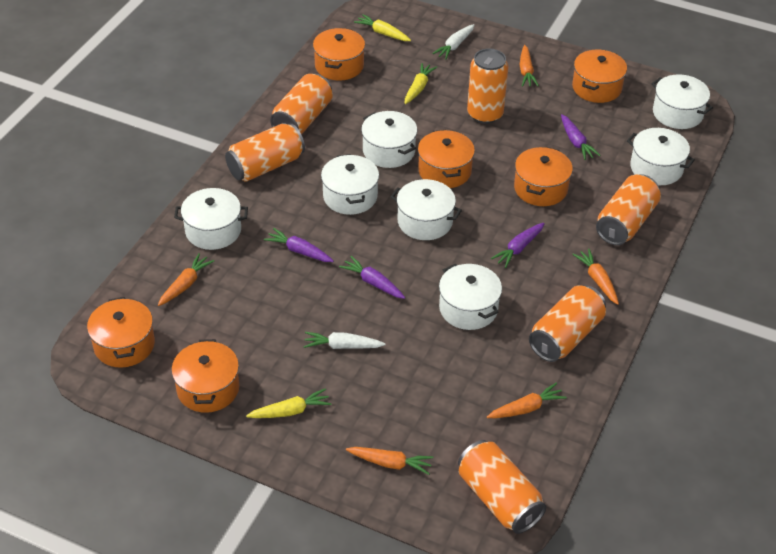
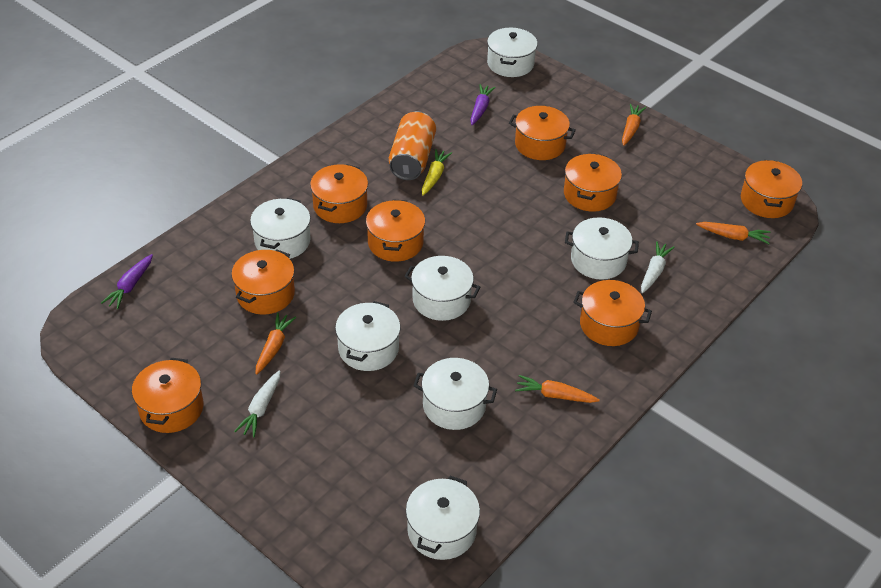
orange can: [225,123,305,182] [270,74,333,134] [458,440,546,534] [467,48,508,124] [529,285,606,362] [596,174,661,245] = 6 -> [389,111,436,180] = 1
orange carrot: [158,253,214,306] [346,447,433,475] [487,383,567,418] [520,45,539,87] [572,249,619,305] = 5 -> [256,313,296,375] [515,375,600,403] [622,104,646,146] [696,222,770,244] = 4
orange pot: [87,297,155,368] [172,339,239,413] [313,28,365,81] [418,130,475,188] [514,147,573,206] [572,50,627,103] = 6 -> [132,358,203,433] [231,249,295,314] [310,164,368,223] [366,199,425,262] [509,106,576,160] [564,153,622,212] [574,280,652,346] [741,160,802,218] = 8
purple carrot: [264,228,333,262] [339,256,405,299] [491,223,545,268] [561,114,600,160] = 4 -> [101,254,153,309] [470,84,496,125] = 2
yellow carrot: [246,388,332,418] [354,14,411,41] [405,63,437,104] = 3 -> [422,149,452,195] = 1

